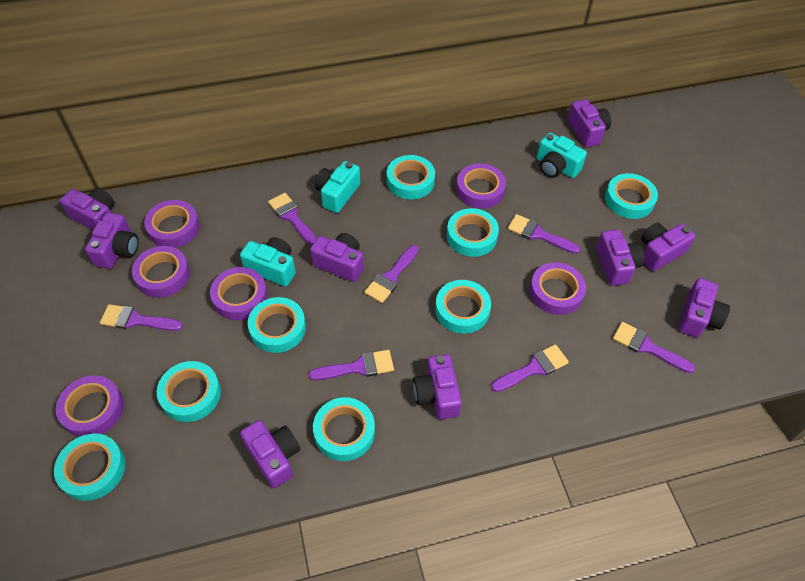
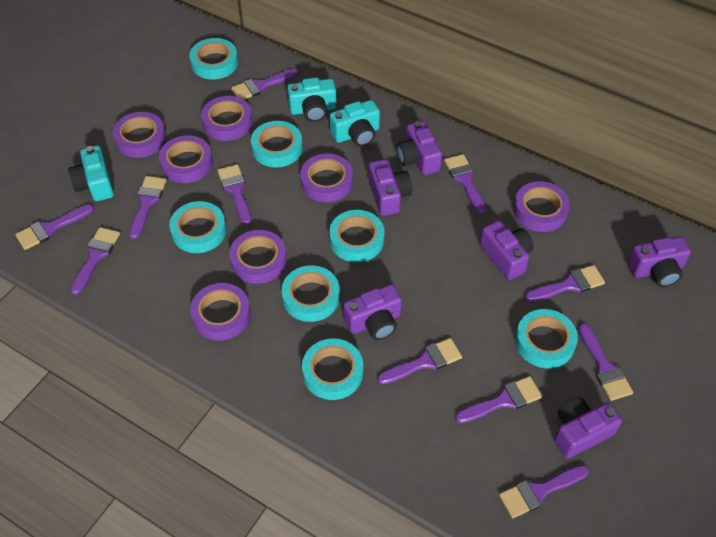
purple brush: [100,304,183,331] [268,193,317,245] [309,350,394,380] [364,245,419,303] [491,344,569,392] [508,214,580,254] [613,322,695,373] = 7 -> [15,204,94,250] [70,227,120,295] [129,176,167,239] [218,164,252,225] [231,69,298,100] [378,338,462,384] [444,154,486,214] [455,376,542,423] [499,465,589,518] [525,265,605,302] [578,323,633,401] = 11
purple camera: [60,188,115,230] [85,213,139,269] [240,420,300,488] [310,233,364,282] [413,354,462,419] [568,99,611,148] [596,229,644,286] [641,222,696,271] [678,278,730,337] = 9 -> [343,284,402,340] [368,159,412,216] [396,121,442,175] [480,221,534,280] [554,397,622,459] [627,236,691,287] = 6
purple tape: [56,375,124,437] [132,246,190,298] [144,200,200,248] [210,267,267,320] [456,163,506,209] [530,262,586,315] = 6 -> [113,112,166,158] [159,136,213,183] [190,283,251,340] [201,96,253,141] [229,230,287,284] [300,154,353,202] [514,181,570,232] = 7
turquoise tape: [54,433,126,501] [157,361,221,422] [248,297,306,353] [313,397,375,461] [387,155,435,200] [435,280,491,334] [447,208,499,257] [605,173,658,219] = 8 -> [169,201,226,253] [189,38,238,80] [251,121,303,168] [282,265,340,322] [302,338,363,400] [329,210,384,262] [515,309,578,368] = 7

